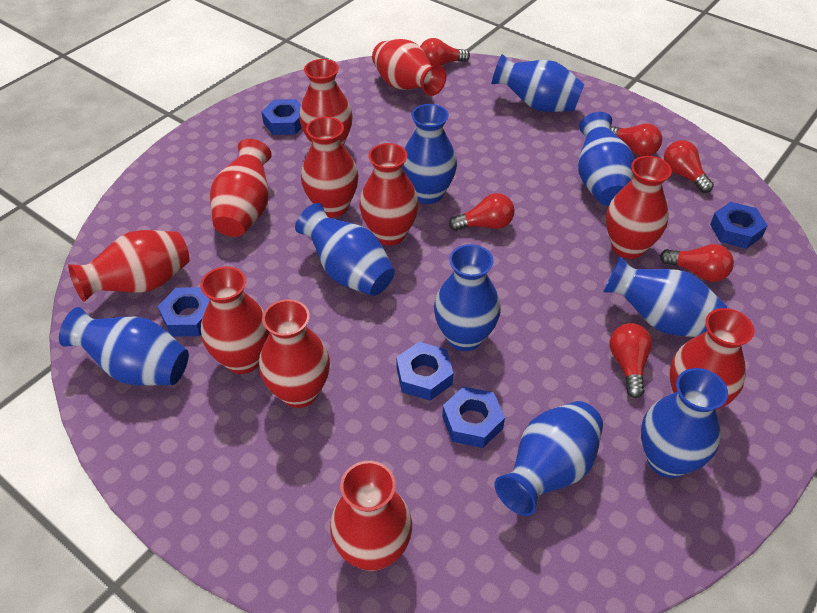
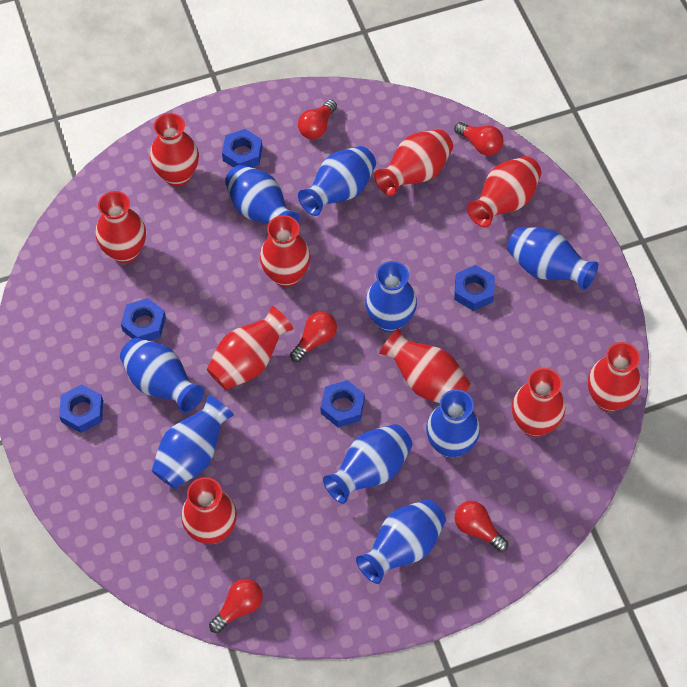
red light bulb: [420,38,470,66] [449,193,515,231] [609,323,652,398] [610,123,662,156] [660,244,734,282] [664,140,714,193] = 6 -> [209,579,263,633] [290,311,337,362] [298,100,337,139] [454,122,503,156] [455,501,508,552] = 5
red vase: [68,230,190,302] [200,266,270,374] [210,139,272,237] [259,299,330,408] [299,59,352,146] [301,117,358,218] [330,461,412,571] [359,143,419,246] [372,39,446,96] [606,156,672,259] [670,308,755,410] = 11 -> [96,191,146,263] [150,113,199,186] [181,477,237,544] [207,306,294,390] [260,215,311,287] [374,129,453,196] [379,328,471,403] [467,156,541,227] [512,368,565,437] [588,342,641,412] = 10

